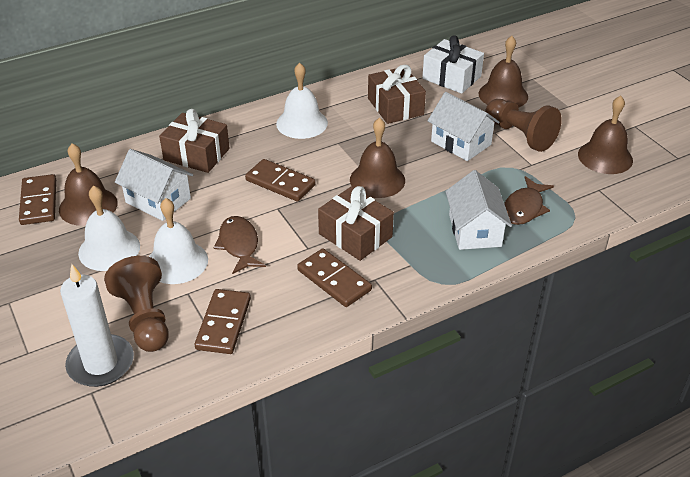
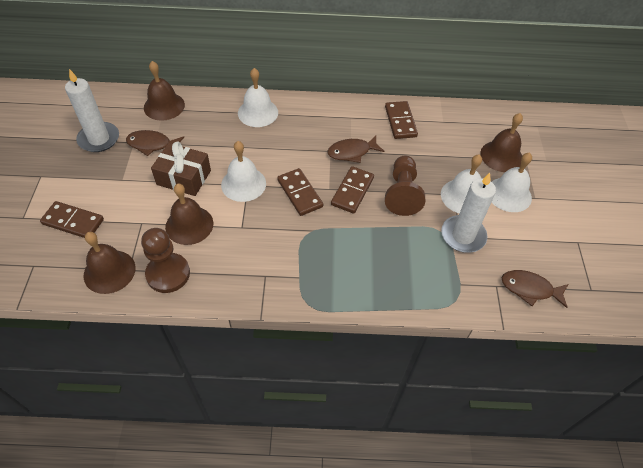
brown fish: [214,216,266,274] [504,176,554,225] = 2 -> [126,130,184,156] [328,136,384,163] [502,270,568,308] = 3
brown gift: [159,109,230,173] [318,186,394,261] [368,65,426,124] = 3 -> [151,141,211,196] = 1
white bell: [78,186,140,271] [149,198,208,284] [276,63,328,139] = 3 -> [221,141,266,202] [238,68,278,127] [441,155,482,213] [492,153,532,212] = 4
white candle: [60,264,134,387] = 1 -> [65,69,119,152] [441,173,496,253] = 2
white gift: [422,35,484,94] = 1 -> none = 0
white house: [115,149,193,221] [428,92,500,161] [445,170,512,250] = 3 -> none = 0

